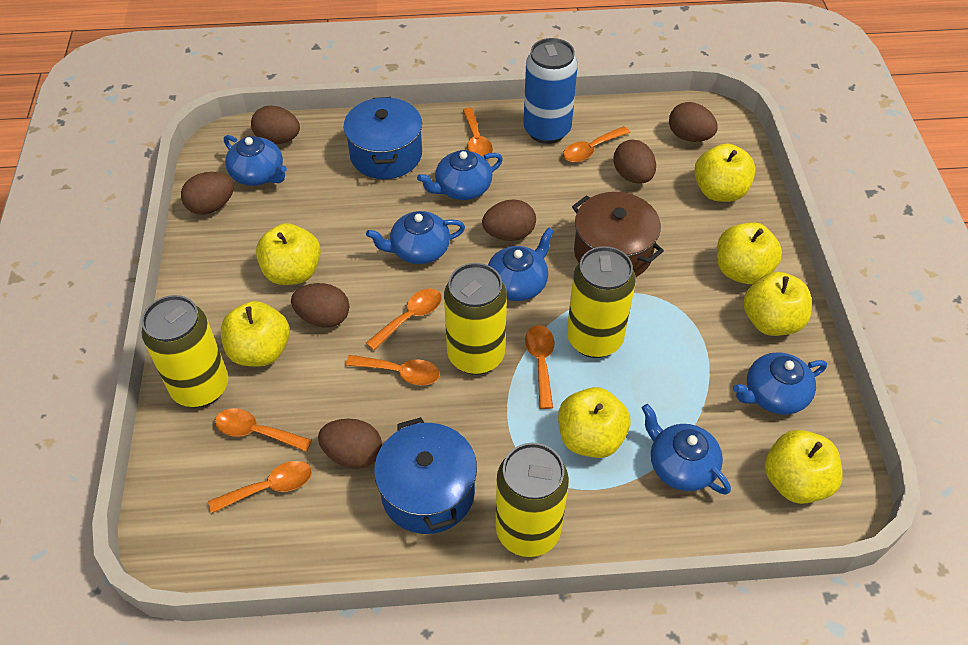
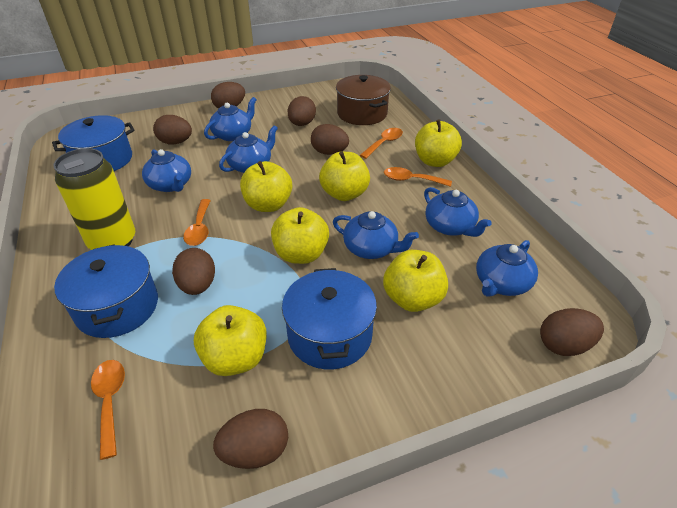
blue can: [523,38,578,144] = 1 -> none = 0
blue pot: [343,97,422,179] [374,417,477,534] = 2 -> [52,115,135,171] [54,244,158,338] [282,268,377,369] = 3
orange spoon: [208,461,312,513] [215,408,312,452] [346,355,440,385] [366,289,442,350] [463,108,493,157] [525,325,554,409] [563,126,630,162] = 7 -> [91,360,125,460] [183,199,211,246] [360,128,403,159] [384,167,452,187] = 4
yellow apple: [221,301,290,366] [256,223,321,285] [558,387,630,458] [694,143,756,202] [717,222,782,284] [743,272,812,336] [765,430,843,504] = 7 -> [194,305,267,376] [240,161,292,212] [271,207,329,264] [319,151,370,201] [383,250,448,312] [415,119,462,167] = 6
yellow can: [141,295,228,408] [444,263,507,375] [496,443,569,557] [567,246,636,358] = 4 -> [54,148,135,250] = 1

